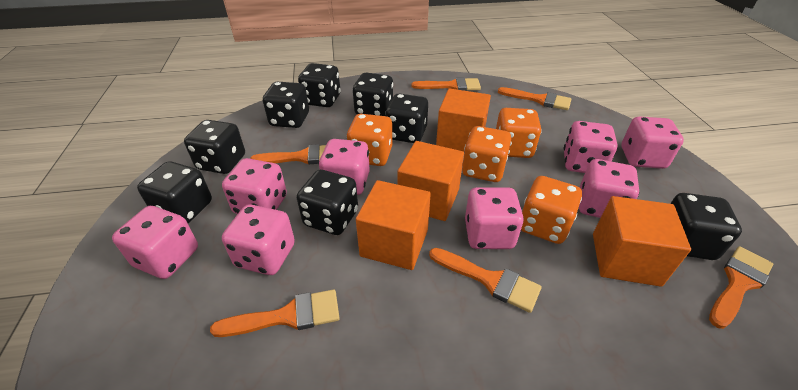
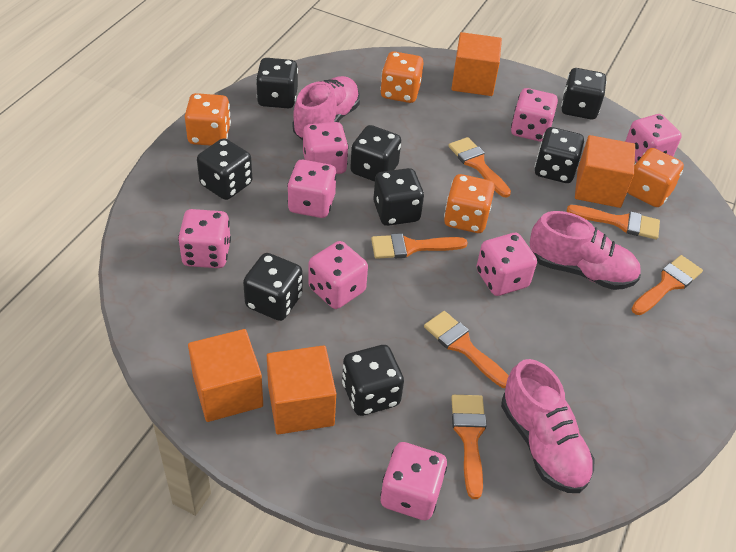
pink shoe: none = 0 -> [292,76,360,140] [501,359,594,493] [530,211,641,290] = 3

